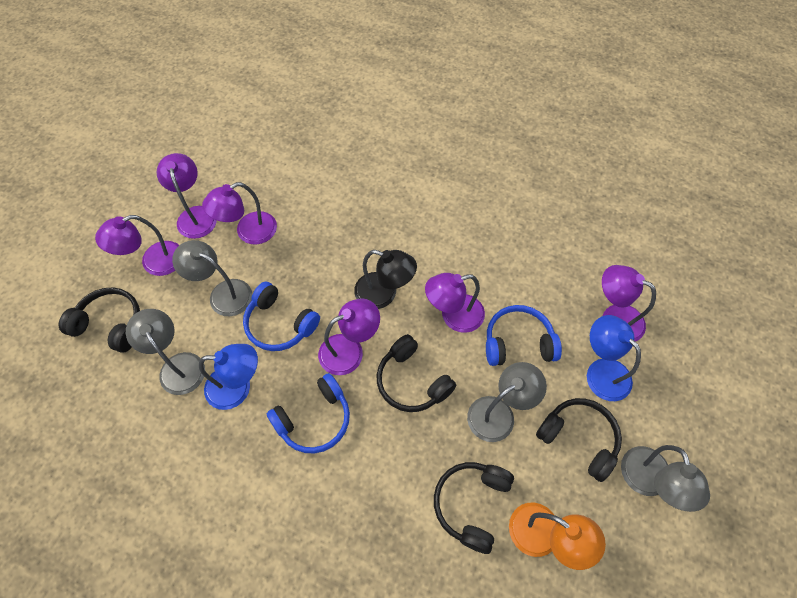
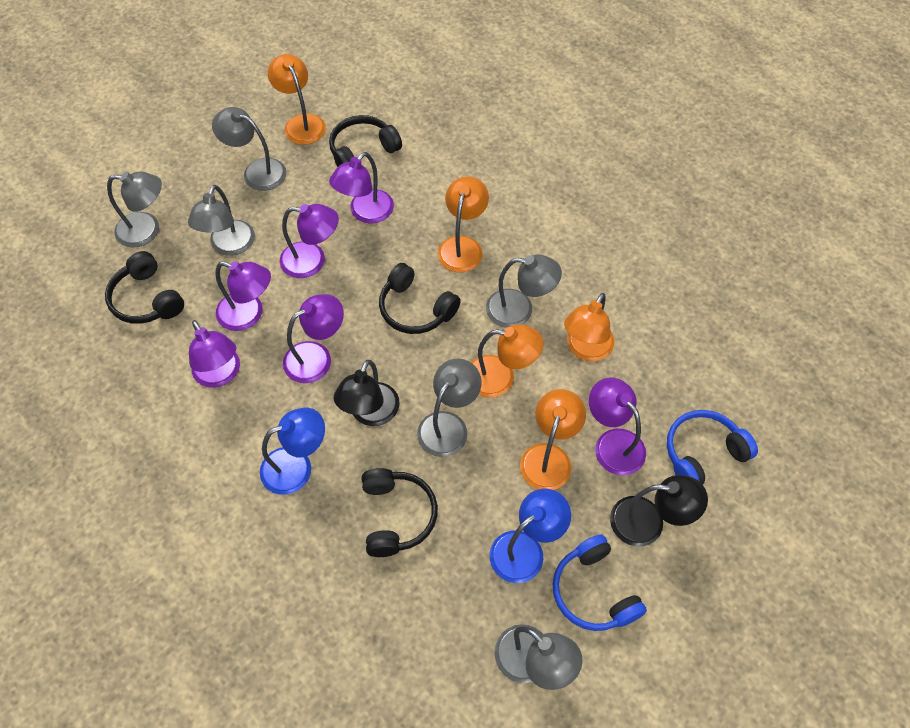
black lamp: [354,250,417,309] = 1 -> [333,360,399,426] [610,475,708,546] = 2
blue headphones: [243,282,320,351] [267,373,350,453] [486,305,562,366] = 3 -> [553,535,647,631] [667,410,758,485] = 2
grey lamp: [126,309,205,395] [172,240,252,316] [467,362,547,442] [621,445,710,512] = 4 -> [107,171,162,248] [188,185,255,256] [212,107,287,191] [417,359,482,457] [486,254,562,328] [495,624,583,690] = 6
orange lamp: [509,503,606,570] = 1 -> [267,54,326,145] [438,176,489,273] [471,324,543,398] [520,389,586,490] [564,293,614,361] = 5

